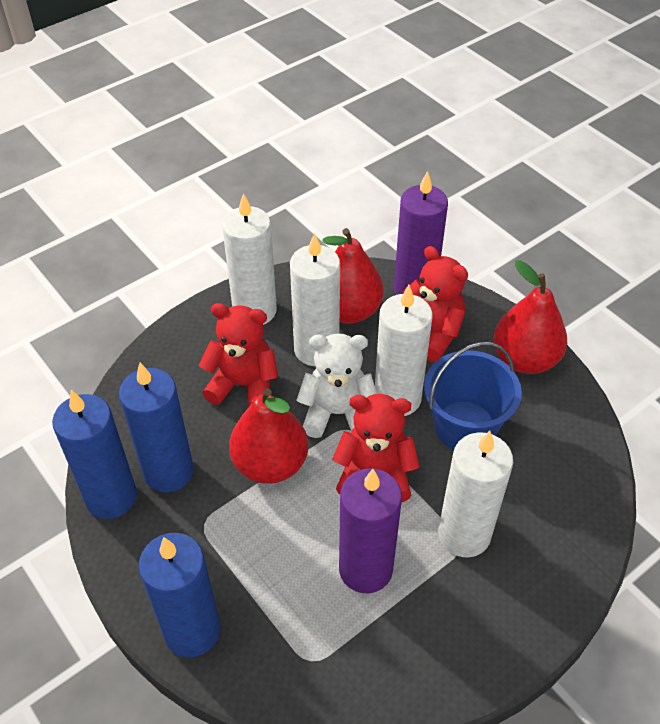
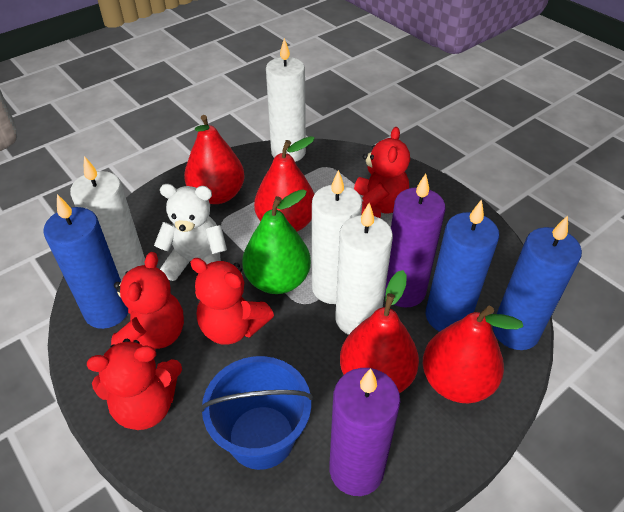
green pear: none = 0 -> [242,189,311,294] = 1
red pear: [229,388,308,484] [322,228,384,324] [494,260,567,374] = 3 -> [184,115,245,204] [254,136,315,231] [340,270,419,393] [423,306,523,403] = 4
red teddy bear: [199,303,278,407] [332,394,420,502] [400,246,468,362] = 3 -> [87,339,182,430] [111,252,184,349] [190,258,274,345] [354,127,410,218] = 4

